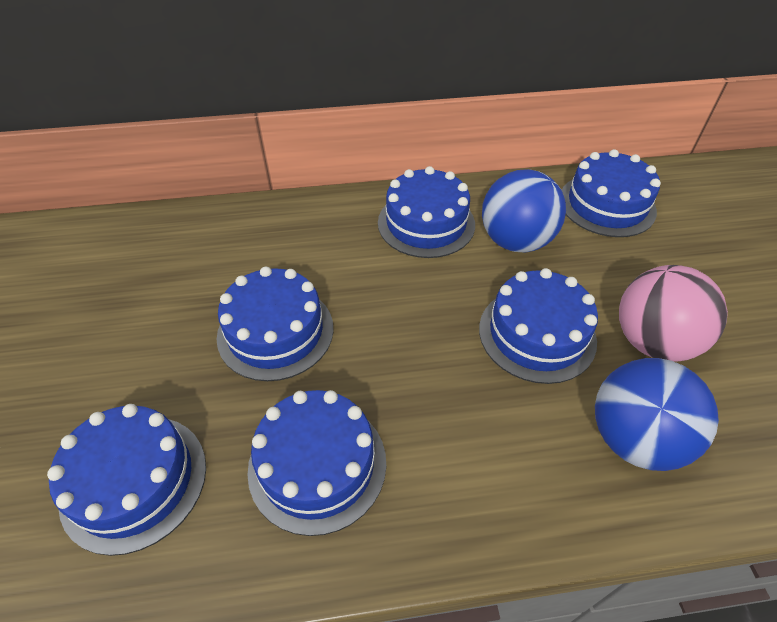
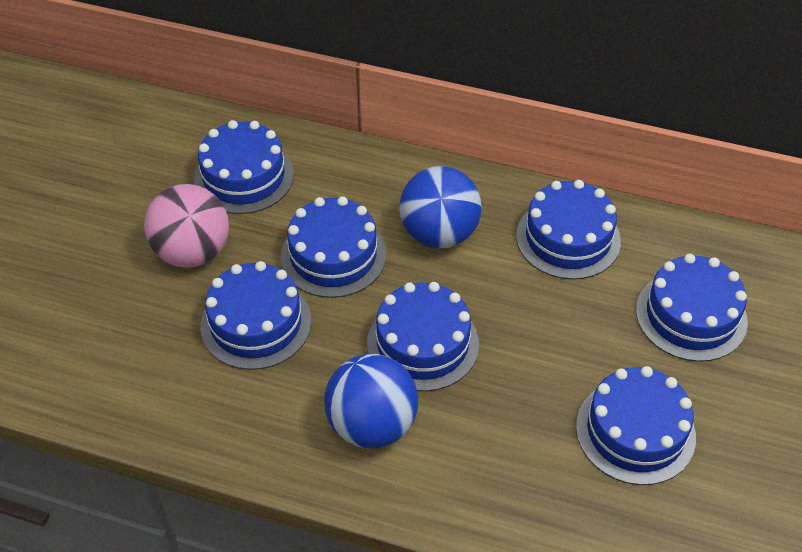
blue cake: [47,404,206,556] [217,267,333,381] [247,390,386,536] [378,166,475,258] [479,268,598,384] [562,149,661,237] = 6 -> [194,120,294,214] [200,261,311,370] [281,196,386,298] [367,282,479,391] [516,180,621,280] [576,366,696,485] [636,254,748,362] = 7

